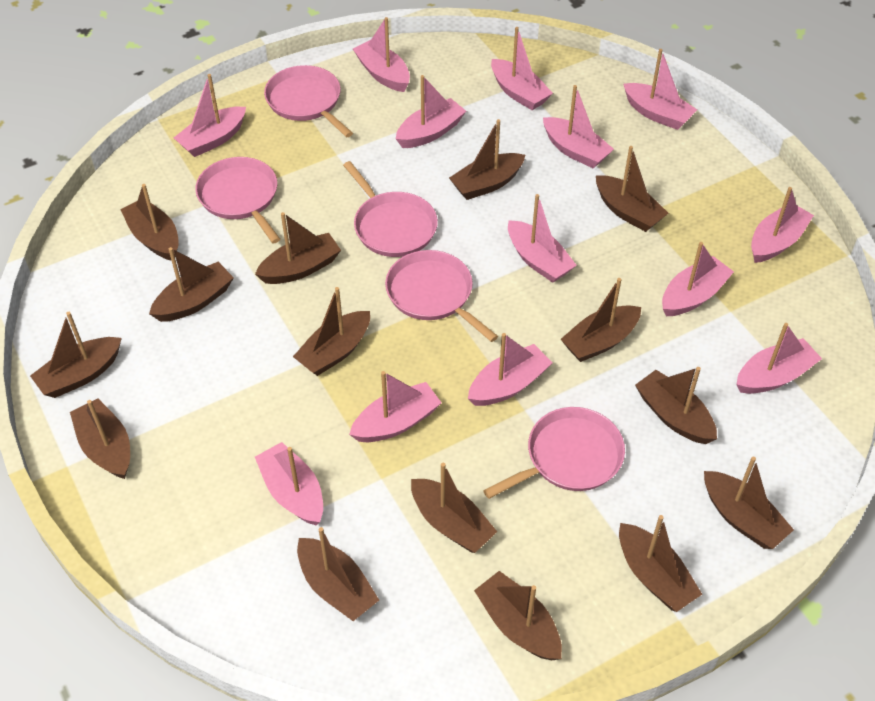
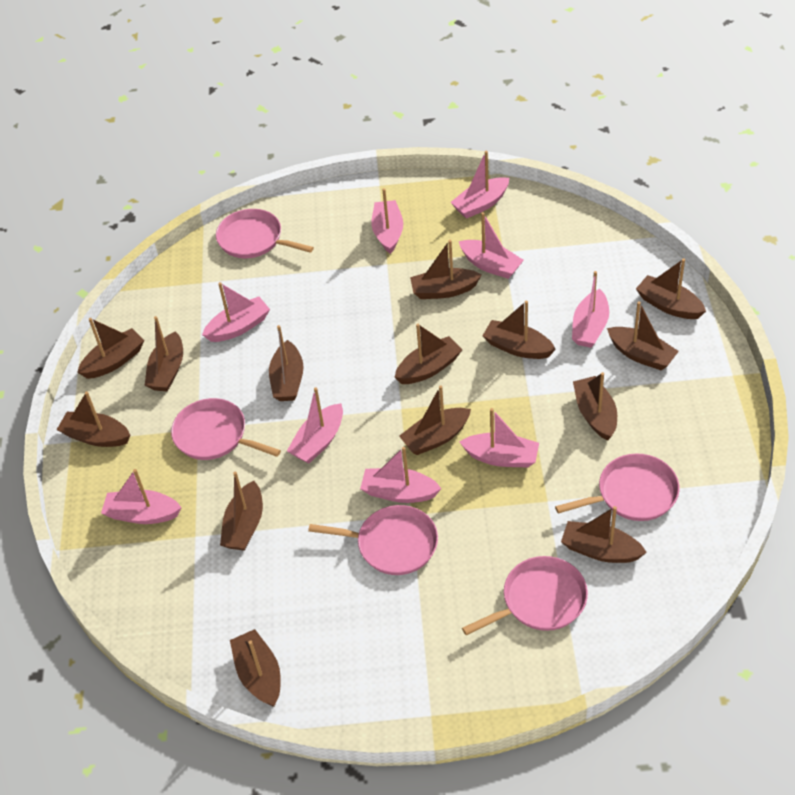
brown boat: [30,312,122,398] [70,399,130,479] [120,184,179,260] [149,247,234,322] [255,212,341,284] [293,287,370,376] [297,527,379,621] [411,463,497,553] [449,119,525,200] [474,571,562,660] [561,278,641,362] [596,146,668,232] [619,515,702,612] [635,367,717,444] [704,457,794,549] = 15 -> [57,391,130,447] [77,318,144,379] [145,316,183,392] [220,471,263,551] [230,629,281,707] [269,325,304,401] [394,324,462,384] [399,385,471,455] [410,240,482,299] [482,301,556,359] [561,506,647,563] [573,372,617,441] [607,301,679,371] [636,258,706,319] = 14
pink boat: [174,74,246,157] [255,442,323,525] [349,371,442,442] [353,17,410,92] [396,75,466,148] [468,333,552,406] [491,27,553,110] [508,194,577,283] [543,85,614,168] [624,49,697,130] [662,242,734,316] [736,323,822,394] [751,187,814,263] = 13 -> [101,469,182,524] [202,282,270,342] [287,387,343,463] [360,447,442,503] [371,188,403,254] [450,151,509,219] [459,212,524,279] [460,408,539,467] [572,271,609,348] = 9

